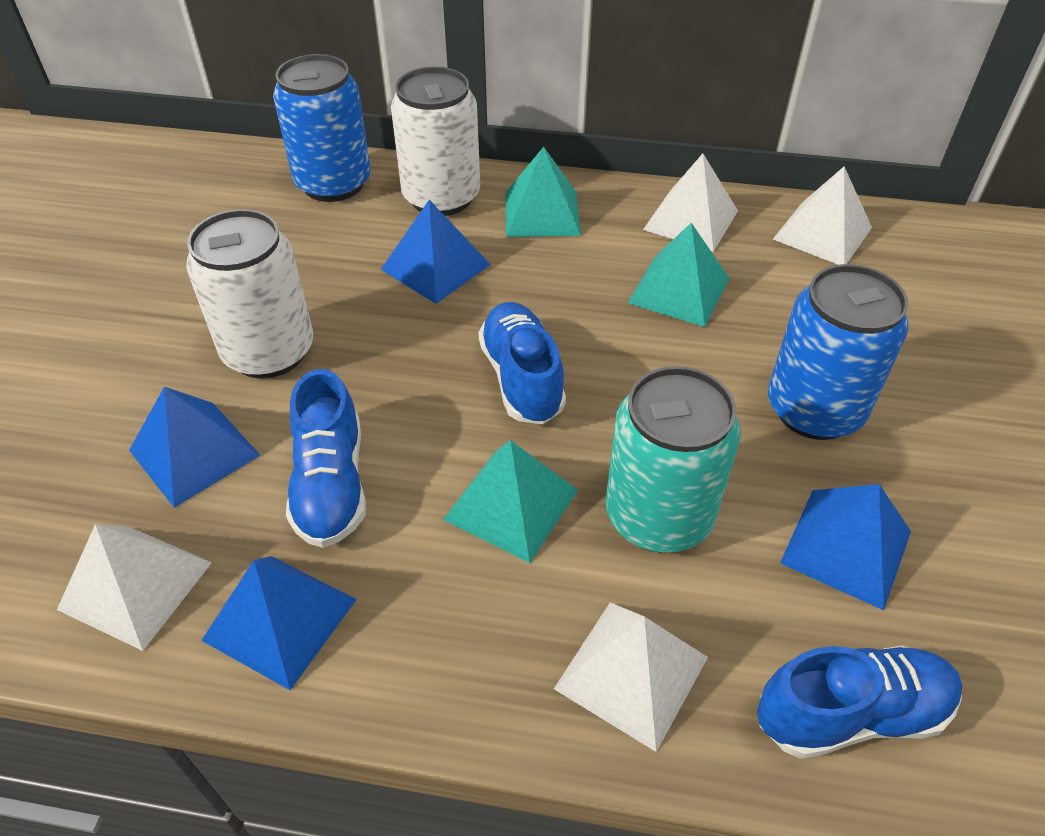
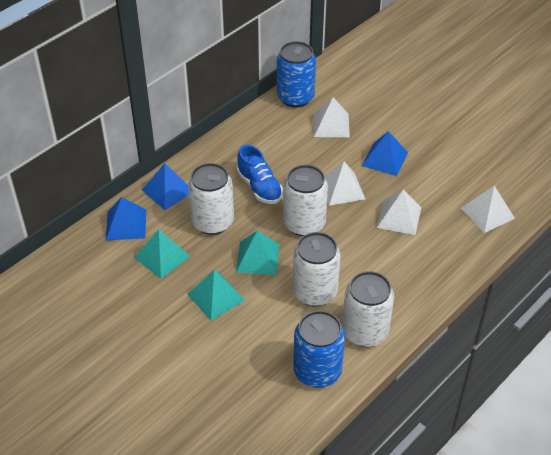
blue pyramid: [129,387,260,508] [201,556,357,690] [381,200,491,304] [780,484,911,610] = 4 -> [106,197,146,240] [142,163,189,210] [362,131,408,176] = 3
blue shoe: [286,369,366,548] [478,302,566,424] [757,645,963,759] = 3 -> [237,145,283,204] = 1
turquoise can: [605,366,740,553] = 1 -> none = 0
white can: [186,209,313,378] [391,67,480,216] = 2 -> [188,163,234,235] [283,165,328,236] [292,232,341,307] [342,271,394,347] = 4

